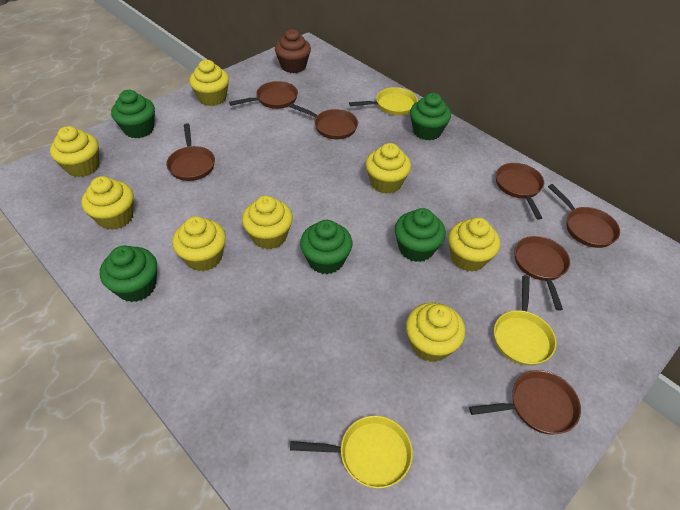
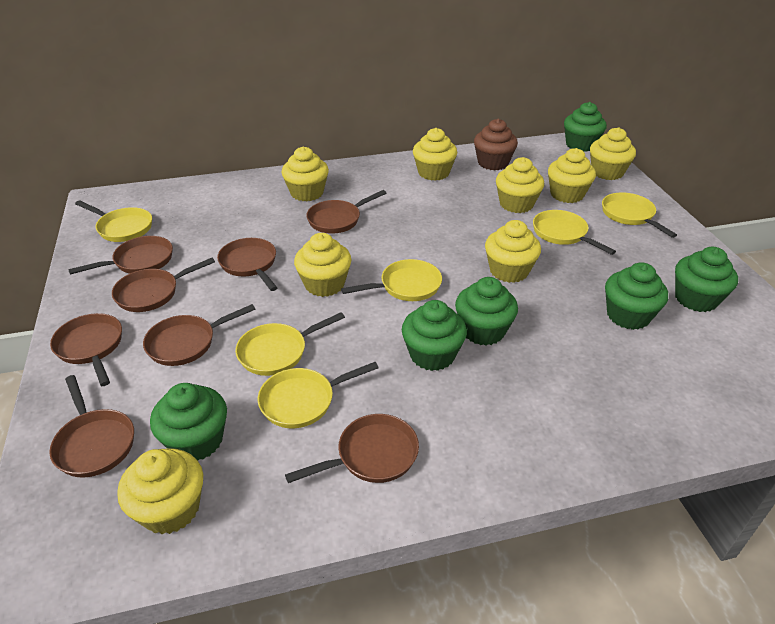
brown pan: [166,123,215,181] [229,81,298,109] [289,103,358,139] [469,370,581,435] [496,163,544,219] [515,236,570,311] [548,184,620,248] = 7 -> [49,375,134,477] [50,313,122,386] [68,236,173,274] [112,258,215,312] [143,304,255,366] [217,238,277,291] [285,414,419,483] [306,190,386,233] = 8
green cupcake: [100,246,157,302] [111,90,155,138] [300,220,352,274] [395,208,446,262] [410,93,451,140] = 5 -> [150,383,227,461] [402,300,467,371] [455,277,518,346] [564,102,607,152] [605,262,668,330] [675,247,738,312] = 6
yellow pan: [290,416,413,488] [349,87,418,115] [494,276,556,366] = 3 -> [75,200,152,242] [235,312,345,376] [258,362,379,428] [341,259,442,301] [533,210,616,255] [602,192,677,238] = 6

